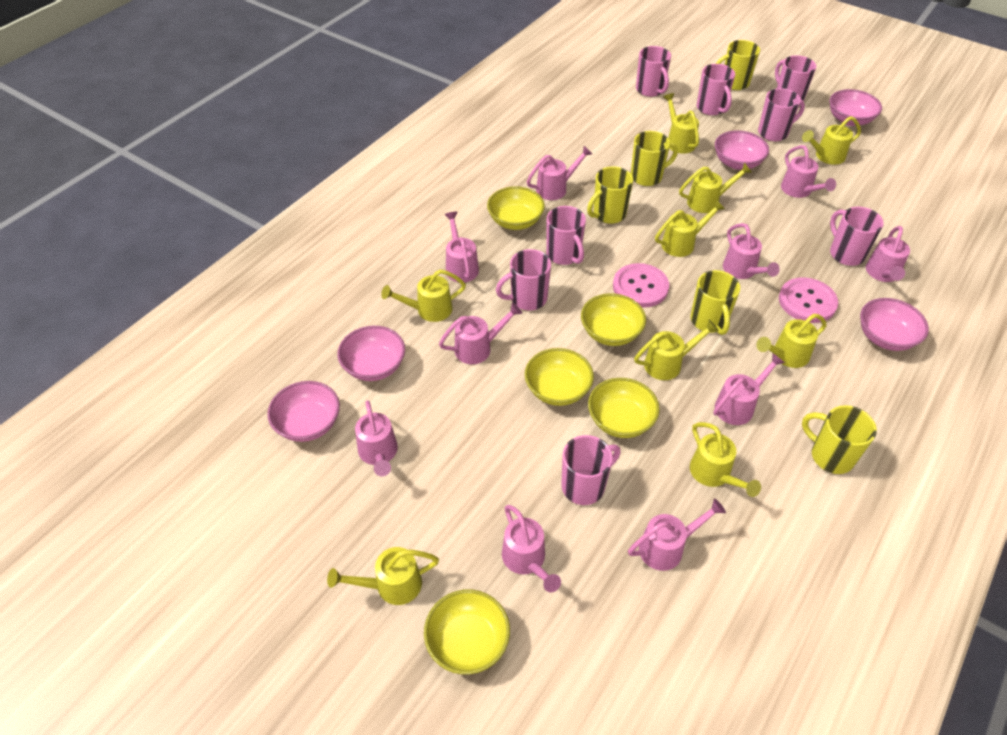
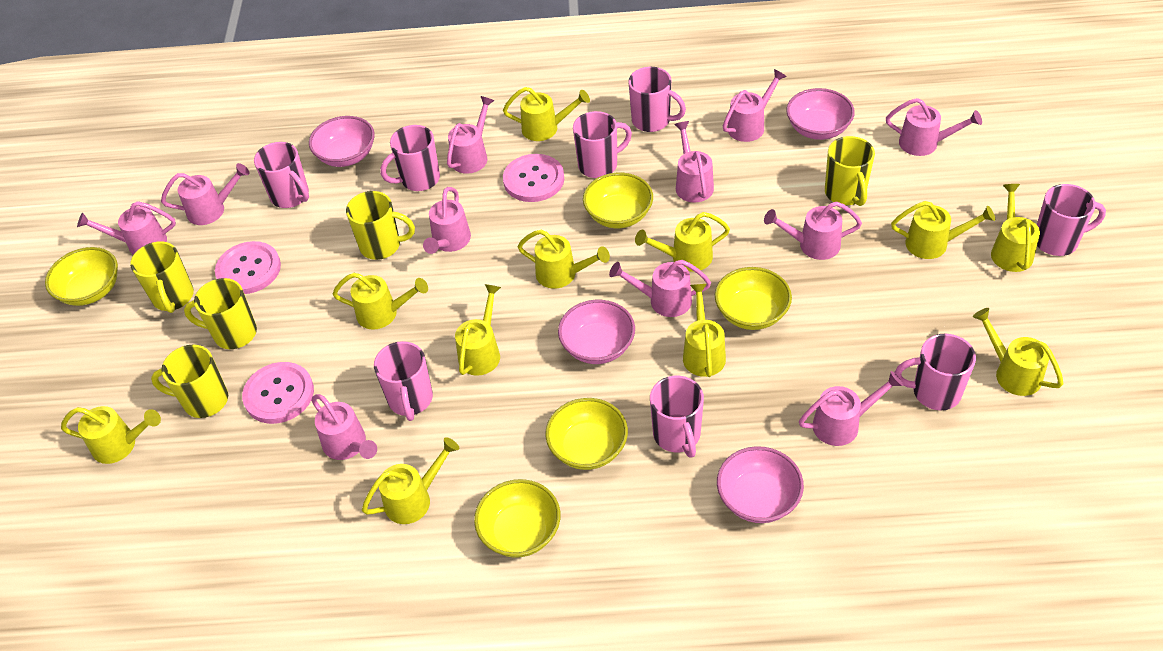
pink bowl: [267,381,340,442] [337,326,405,381] [715,130,769,170] [830,89,882,126] [860,298,929,351] = 5 -> [309,116,375,167] [558,300,635,364] [717,446,804,523] [786,88,855,140] = 4
pink button: [613,263,669,308] [779,277,838,323] = 2 -> [215,241,281,294] [242,362,314,424] [503,154,564,202] = 3
pink watering can: [355,401,398,476] [439,303,522,364] [444,212,479,283] [502,505,561,592] [527,146,592,200] [628,498,726,571] [714,353,785,425] [723,223,780,279] [781,145,836,198] [866,226,910,282] = 10 -> [77,201,176,255] [161,163,250,225] [312,394,377,460] [423,187,471,254] [447,96,495,174] [609,260,711,317] [674,121,714,203] [723,69,787,142] [764,202,862,260] [799,371,903,446] [886,98,982,156] = 11
yellow watering can: [327,547,439,605] [381,270,466,322] [634,320,719,380] [655,200,725,257] [663,93,699,154] [679,162,752,213] [690,422,761,497] [756,314,826,368] [802,116,861,165] = 9 -> [61,406,161,464] [333,273,428,329] [362,437,460,524] [455,284,501,376] [503,87,590,141] [517,229,610,289] [635,212,730,271] [683,284,726,377] [891,201,995,259] [973,308,1064,396] [991,184,1040,272] = 11

